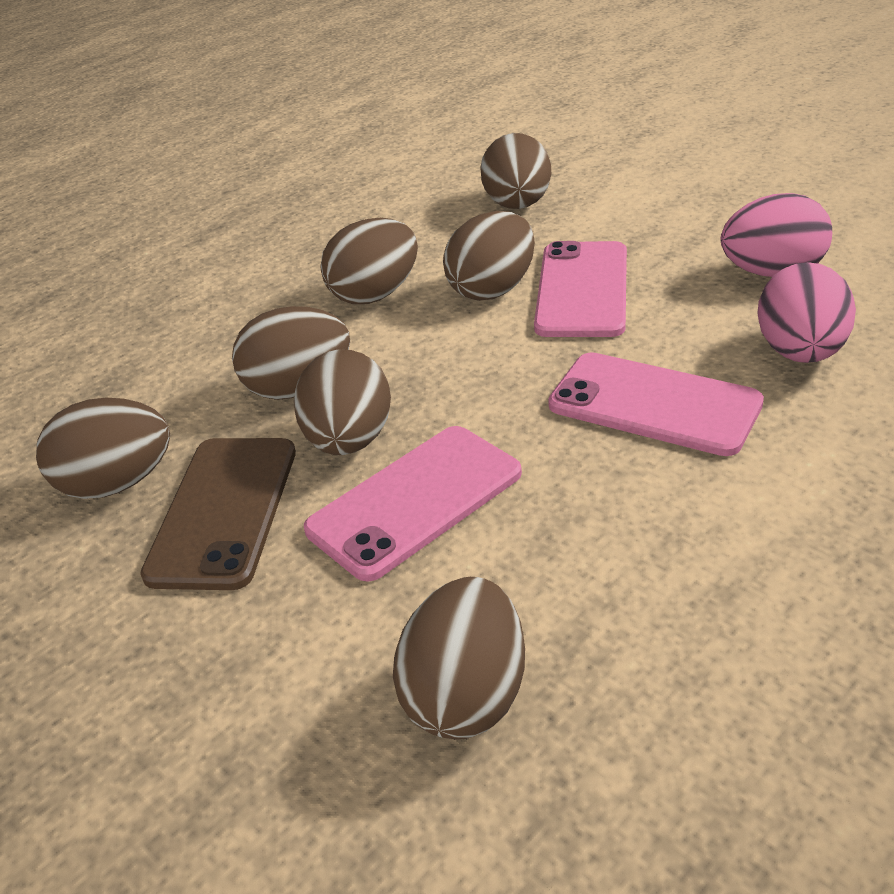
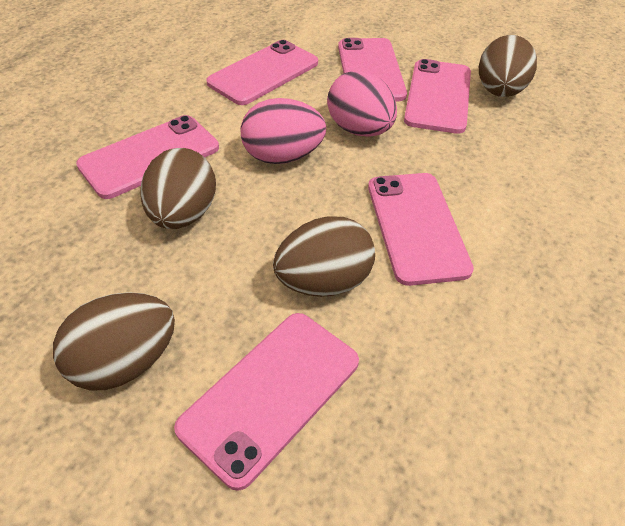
brown egg: [36,398,170,499] [232,306,350,400] [294,349,391,455] [320,218,418,304] [393,577,525,740] [443,211,535,301] [480,133,551,209] = 7 -> [53,292,175,390] [140,148,216,229] [273,216,375,297] [479,35,537,97] = 4
brown phone: [140,438,296,590] = 1 -> none = 0
pink phone: [304,426,522,581] [534,241,627,337] [548,352,764,456] = 3 -> [76,115,219,199] [174,313,359,491] [206,40,318,105] [338,38,407,102] [368,173,474,286] [404,59,471,134] = 6

